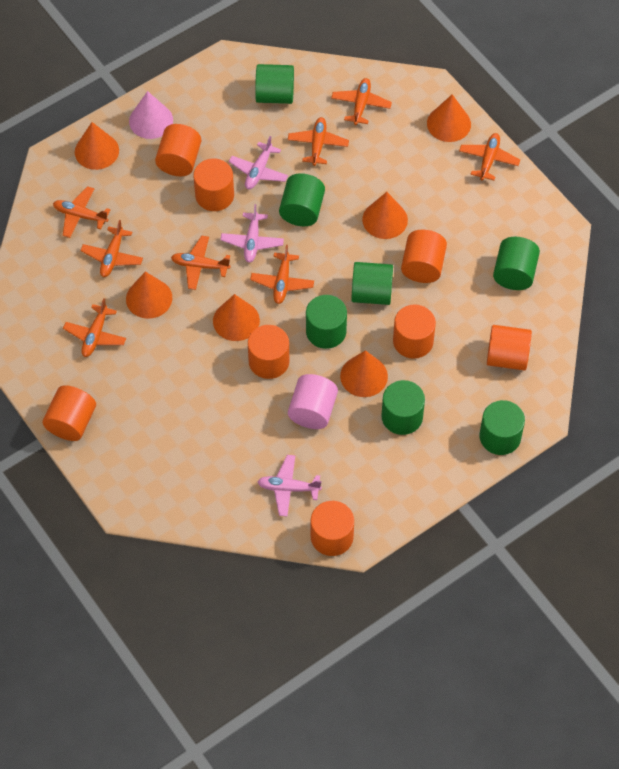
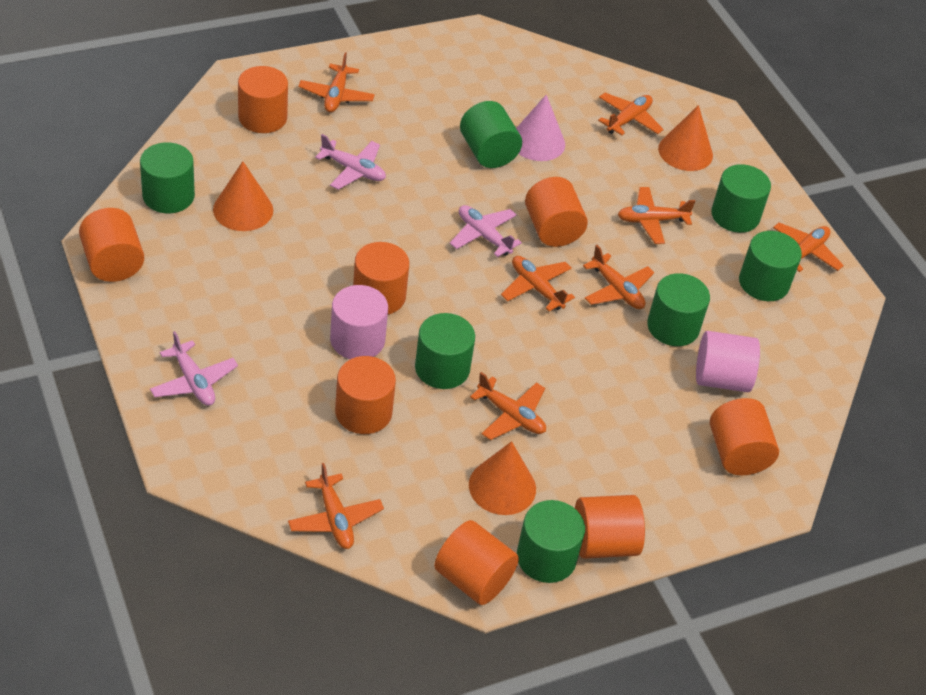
orange cone: [75,122,119,170] [126,271,172,319] [213,294,260,341] [340,350,388,397] [362,192,408,239] [427,94,471,142] = 6 -> [213,161,273,231] [469,441,536,515] [658,105,713,171] = 3
pink cylinder: [288,374,338,429] = 1 -> [330,285,388,359] [696,331,760,392] = 2

